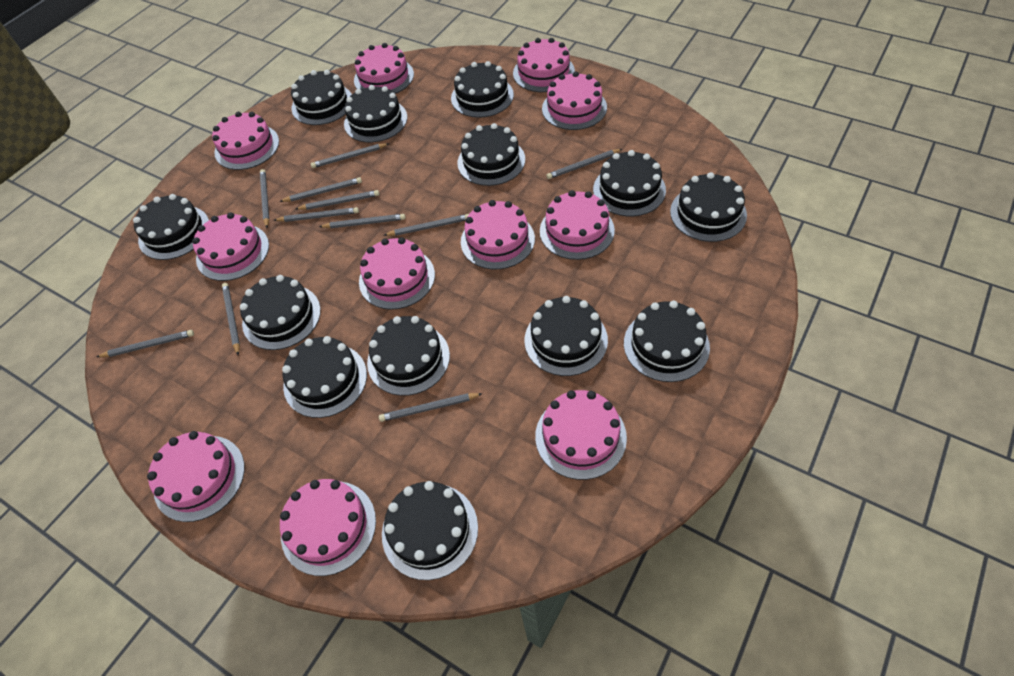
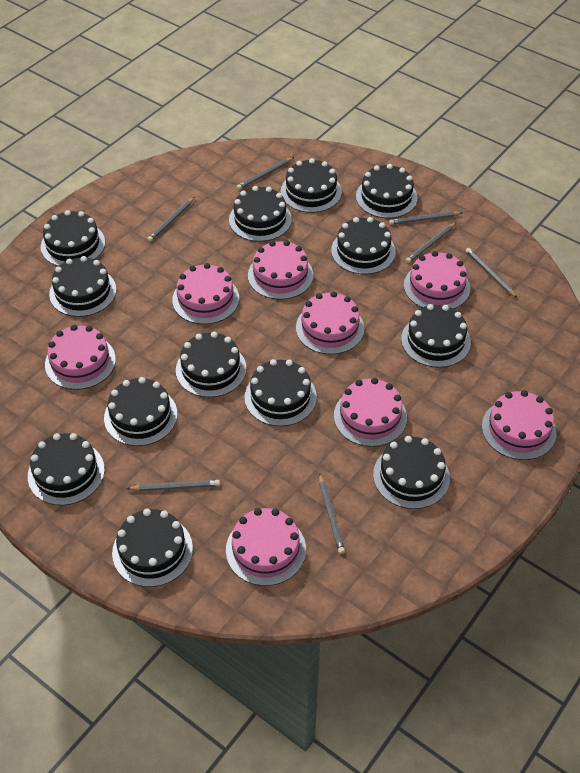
grey pencil: [96,330,194,357] [222,283,240,355] [260,169,269,228] [274,207,359,222] [279,177,362,202] [296,190,379,210] [311,143,389,168] [319,214,406,228] [379,393,483,422] [384,214,469,236] [546,149,622,179] = 11 -> [127,480,220,491] [147,197,195,242] [236,157,294,190] [319,473,345,554] [389,211,462,225] [406,222,456,263] [466,248,517,298] = 7
pink cake: [147,431,245,522] [192,212,269,281] [212,112,279,170] [280,479,376,576] [354,43,414,94] [359,237,435,310] [461,200,535,269] [513,38,575,92] [535,390,627,480] [540,190,615,260] [542,71,607,130] = 11 -> [45,325,116,390] [172,263,239,324] [226,508,306,586] [248,240,313,300] [296,291,364,355] [334,378,407,447] [404,251,470,309] [482,390,556,460] = 8

